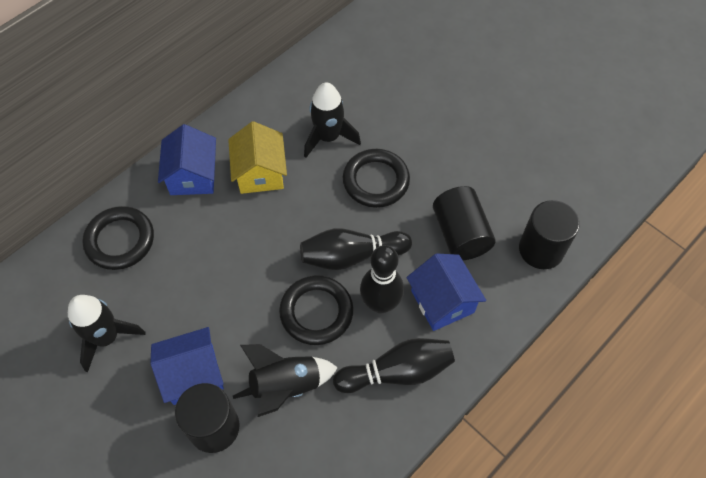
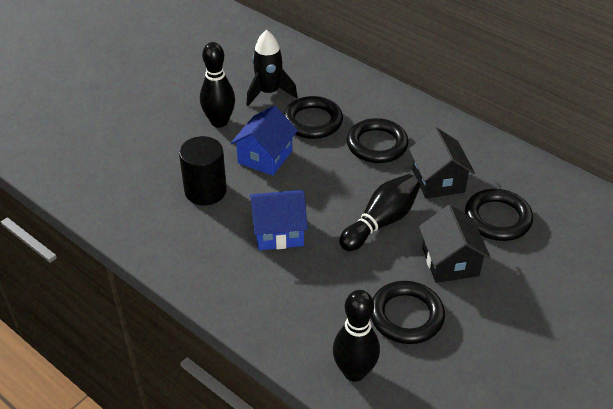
black cylinder: [175,383,239,453] [433,186,496,260] [519,200,580,269] = 3 -> [179,136,227,205] = 1
black house: none = 0 -> [409,127,475,199] [419,205,491,283] = 2
black ring: [82,206,154,270] [279,275,354,345] [343,149,410,208] = 3 -> [284,96,343,139] [347,118,409,163] [371,281,445,344] [465,189,533,241] = 4
black rocket: [68,295,145,372] [233,344,338,417] [304,82,361,158] = 3 -> [246,30,298,106] = 1
blue house: [150,327,224,405] [158,124,216,195] [407,253,486,331] = 3 -> [231,105,298,176] [250,190,308,250] = 2
yellow house: [228,121,287,194] = 1 -> none = 0

